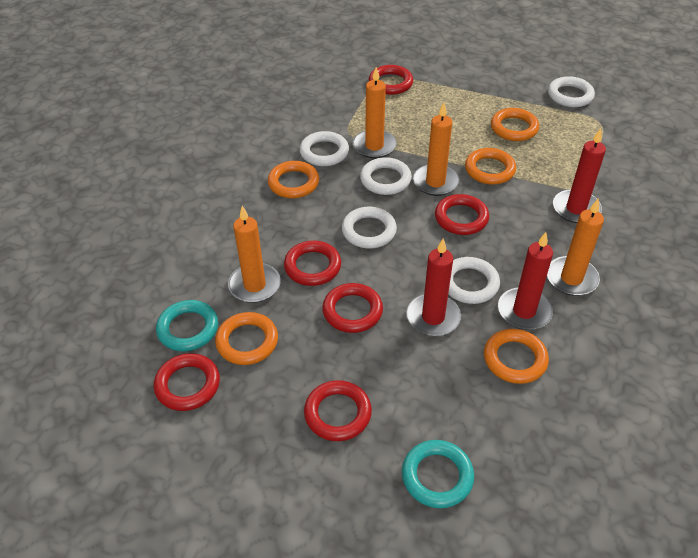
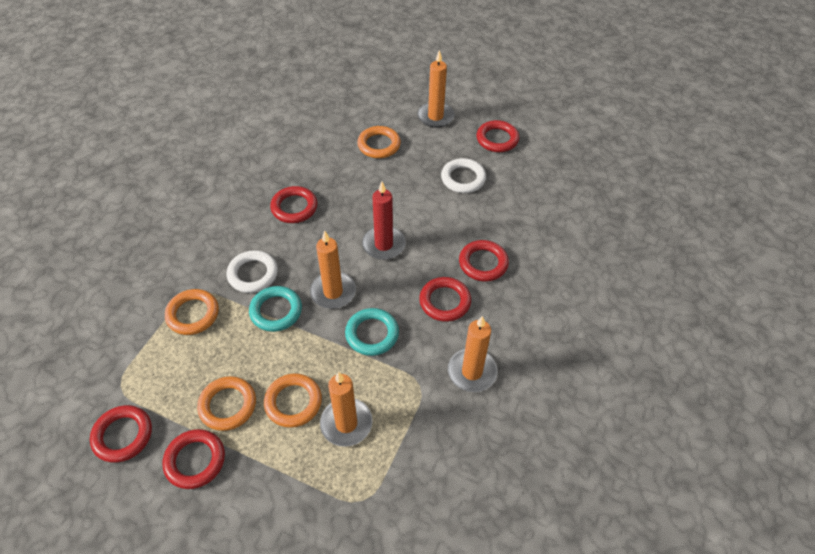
orange ring: [215,312,278,365] [268,161,319,198] [465,148,516,185] [484,329,549,384] [491,108,539,141] = 5 -> [165,289,219,335] [197,376,256,431] [264,373,322,428] [357,126,401,158] = 4
red candle: [406,239,461,336] [498,232,553,330] [553,128,606,223] = 3 -> [362,182,406,260] = 1
white ring: [300,131,349,166] [342,207,397,248] [360,157,412,195] [448,257,500,304] [548,76,595,107] = 5 -> [227,250,278,293] [441,158,486,193] = 2

